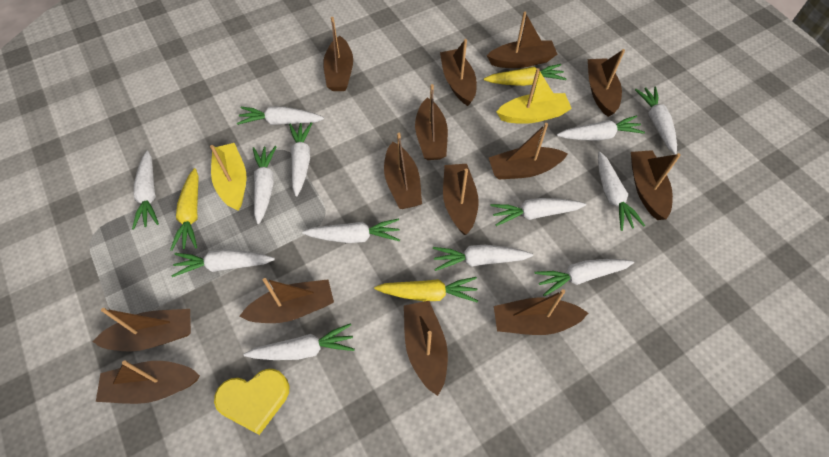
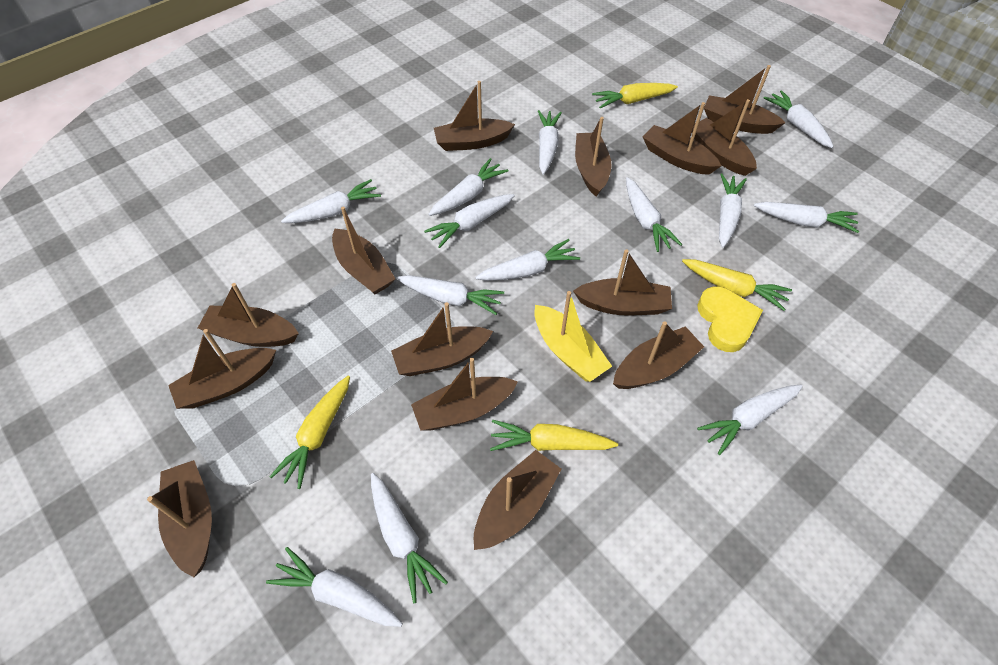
yellow boat: [210,143,247,211] [497,68,572,124] = 2 -> [534,291,612,382] = 1
yellow carrot: [170,168,199,251] [374,277,478,303] [484,64,567,86] = 3 -> [269,376,350,489] [490,420,618,451] [592,83,678,109] [682,259,792,311] = 4

